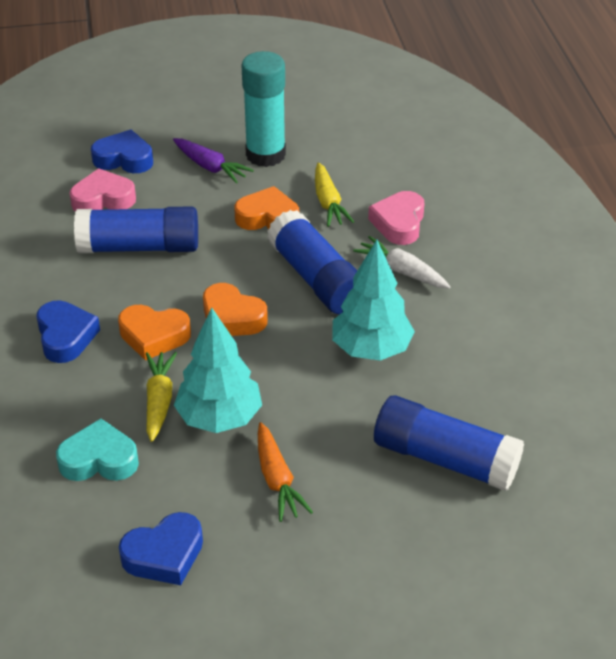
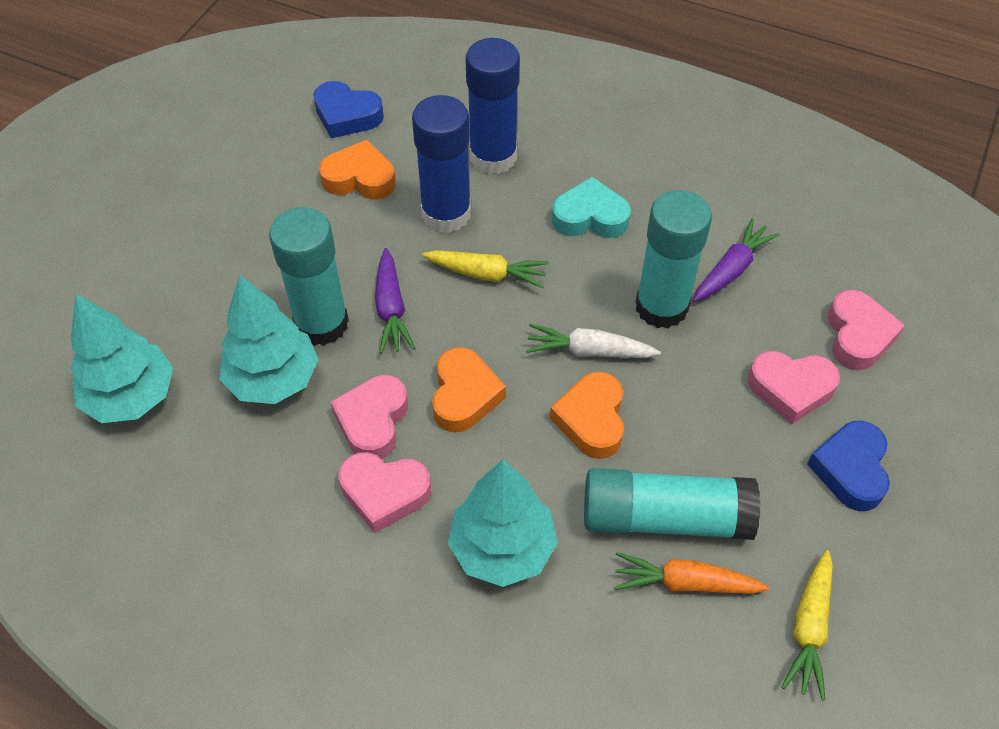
blue glue stick: [74,206,198,253] [267,210,357,314] [374,395,524,491] = 3 -> [412,95,471,233] [466,38,520,174] = 2
blue heart: [36,300,100,363] [91,129,153,173] [119,512,203,585] = 3 -> [313,81,384,138] [807,421,890,511] = 2
pink heart: [69,168,136,211] [368,191,425,245] = 2 -> [330,375,408,459] [338,452,431,533] [748,351,840,424] [828,290,905,370] = 4
purple carrot: [173,138,254,183] = 1 -> [375,248,415,354] [693,218,780,302] = 2
turquoise glue stick: [241,51,286,167] = 1 -> [269,207,349,346] [584,468,760,540] [635,190,712,328] = 3
turquoise tree: [174,308,262,433] [332,240,415,361] = 2 -> [71,294,173,423] [219,275,319,404] [448,460,558,587] = 3

